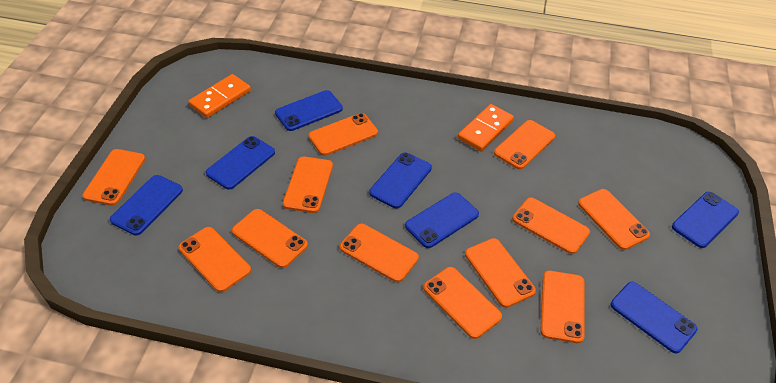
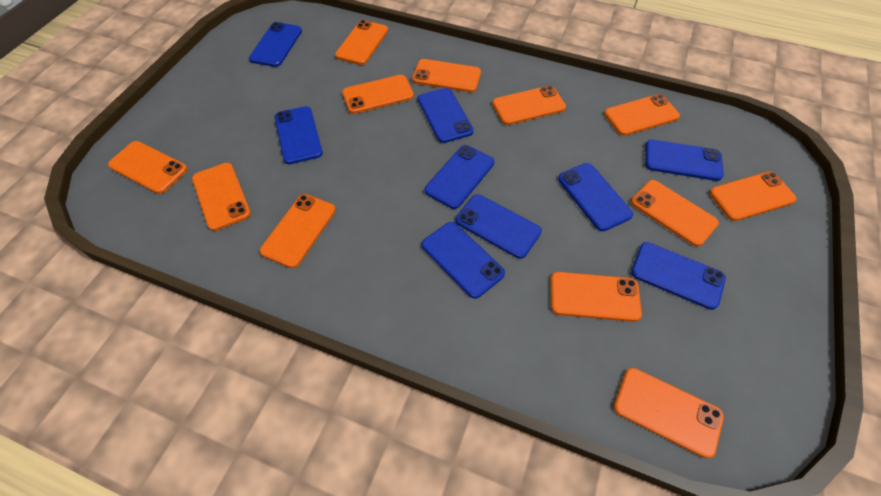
blue phone: [110,175,183,236] [206,136,275,190] [275,90,343,131] [369,152,432,208] [405,193,479,248] [610,282,698,353] [672,192,739,248] = 7 -> [249,22,302,67] [275,106,323,164] [418,88,473,143] [422,222,505,299] [425,145,494,209] [456,194,542,259] [558,163,633,231] [631,242,726,310] [645,140,724,181] = 9
orange domino: [188,74,251,118] [458,104,514,151] = 2 -> none = 0

